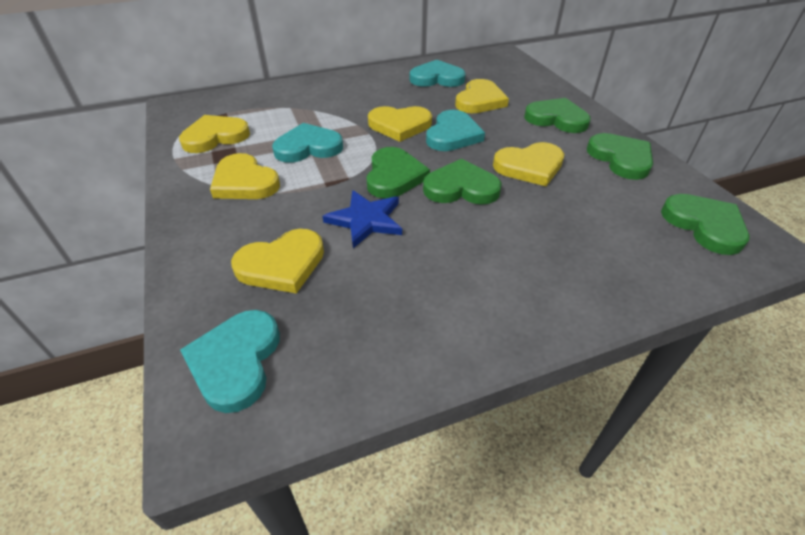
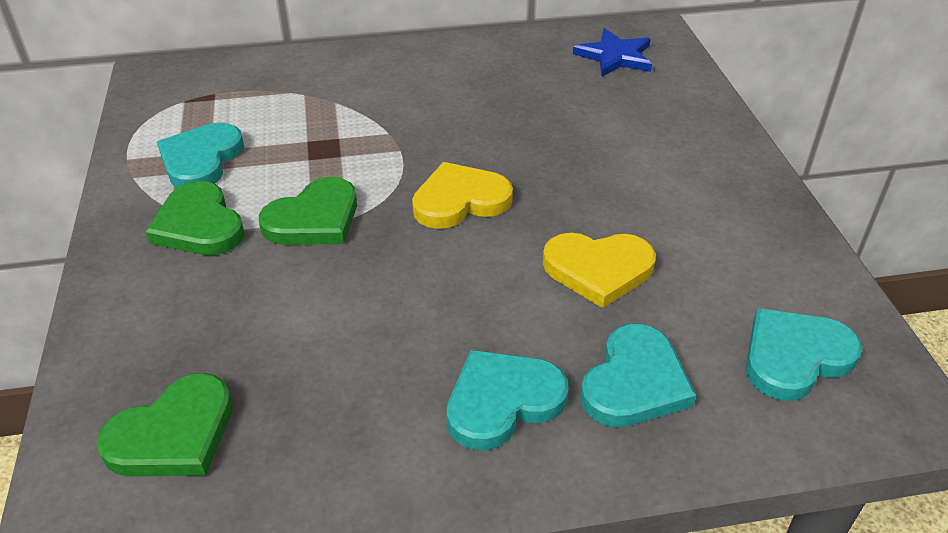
green heart: [366,147,430,199] [423,159,502,205] [524,98,591,133] [587,133,653,180] [661,194,749,255] = 5 -> [97,373,233,477] [146,181,245,255] [259,177,357,245] = 3
yellow heart: [179,115,250,153] [210,153,280,199] [231,229,324,294] [368,106,432,142] [455,79,509,113] [493,142,564,186] = 6 -> [412,162,513,229] [543,233,656,308] = 2

